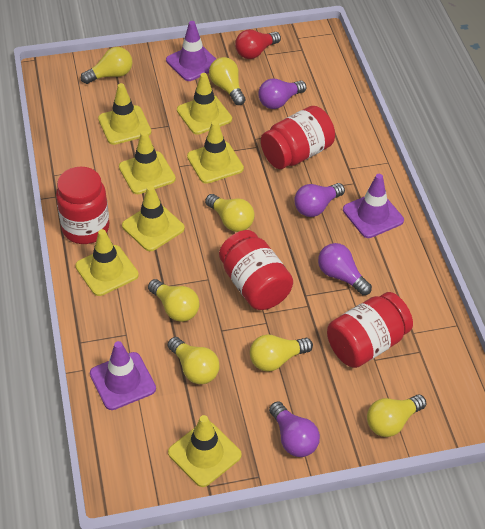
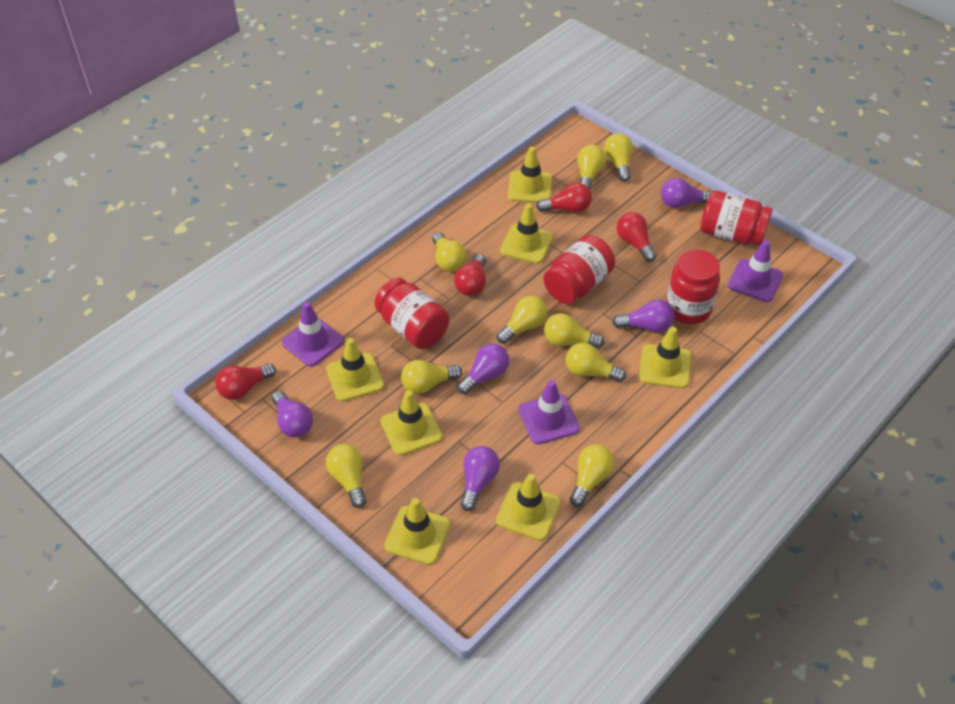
purple light bulb: [259,79,306,109] [269,401,320,457] [294,183,345,217] [318,243,372,295] = 4 -> [272,391,313,437] [457,343,509,395] [460,446,500,511] [612,300,674,333] [661,178,711,208] = 5
red light bulb: [235,30,281,59] = 1 -> [215,363,276,400] [454,254,486,296] [536,183,592,213] [616,212,657,262] = 4
yellow light bulb: [81,47,132,84] [148,279,200,322] [168,337,220,384] [205,194,255,232] [209,57,245,105] [250,334,313,372] [367,394,426,437] = 7 -> [326,444,367,508] [401,360,462,394] [432,232,467,272] [497,296,547,344] [544,313,604,348] [566,343,626,382] [570,444,615,507] [577,145,606,189] [604,133,633,182] = 9

